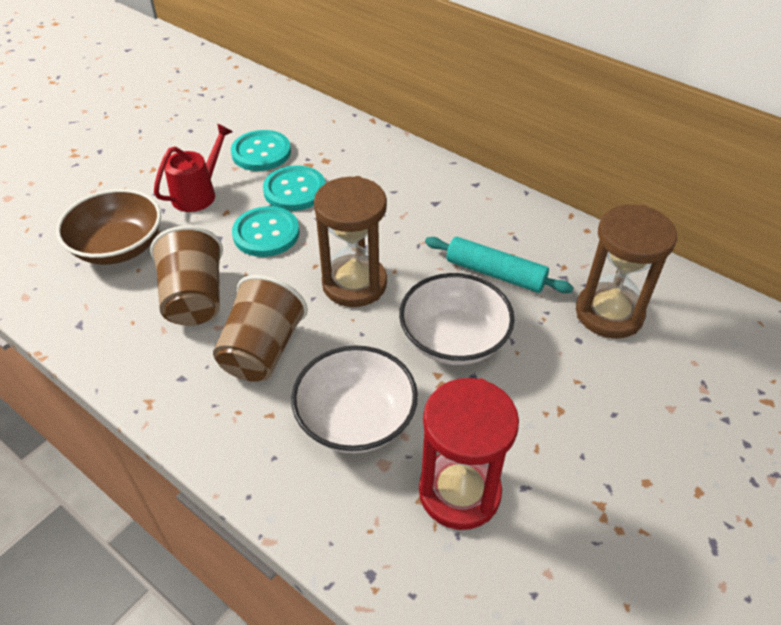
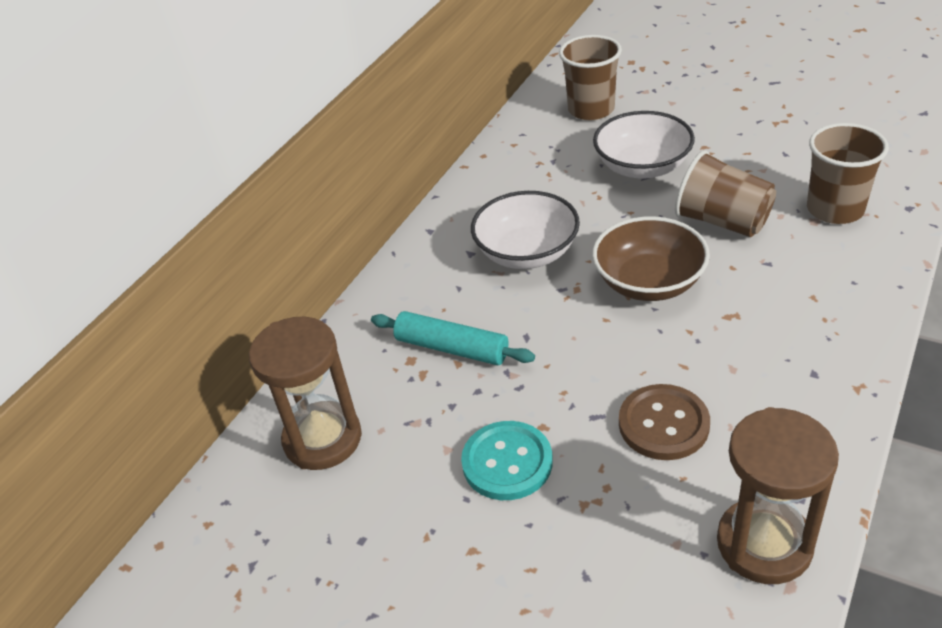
brown button: none = 0 -> [619,384,710,460] = 1
brown cup: [150,226,223,326] [213,275,308,382] = 2 -> [559,35,622,120] [675,150,776,237] [807,123,889,224] = 3
red hourglass: [419,378,519,530] = 1 -> none = 0
red watering can: [154,123,233,212] = 1 -> none = 0
turquoise button: [231,130,291,171] [232,206,300,257] [263,165,326,211] = 3 -> [461,421,553,500] = 1

